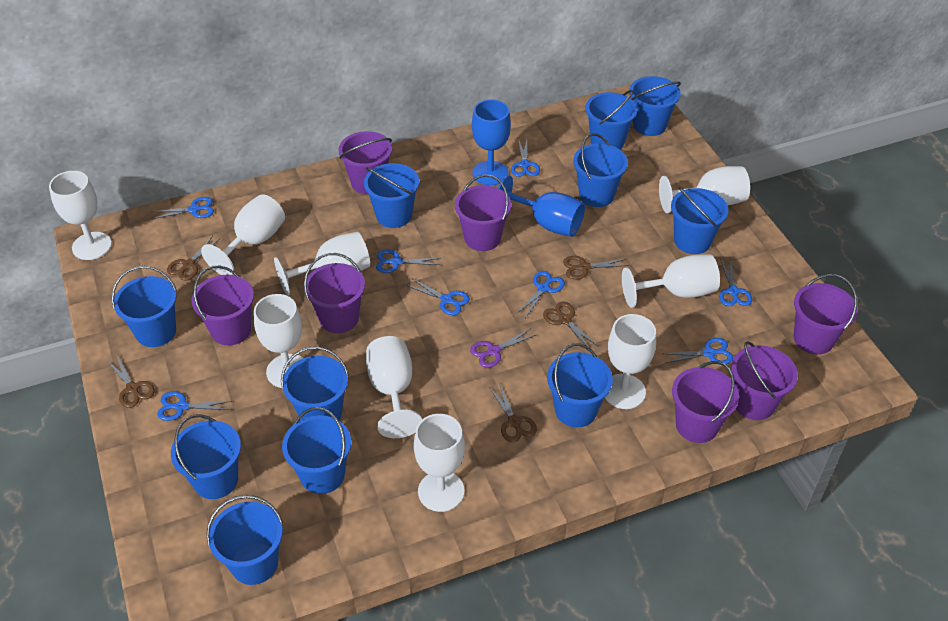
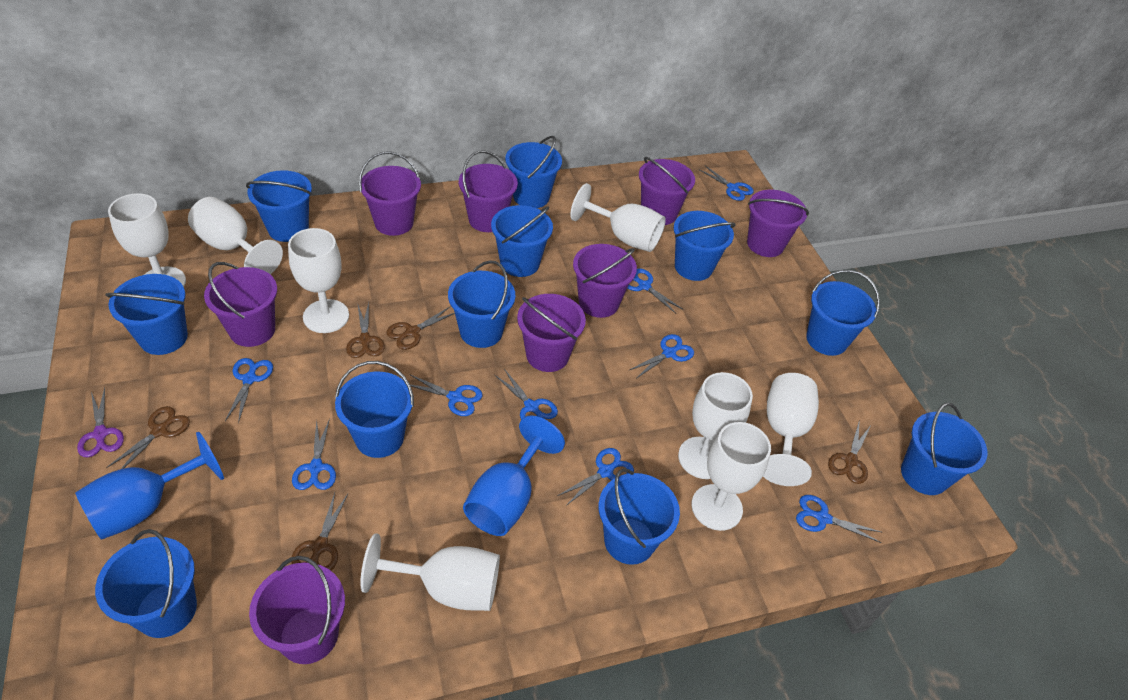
blue scissors: [152,197,214,219] [157,391,232,421] [376,249,441,273] [406,279,470,315] [511,139,540,177] [516,271,565,318] [663,338,733,365] [719,258,752,306] = 8 -> [225,358,273,423] [292,418,336,490] [409,374,483,416] [495,369,558,420] [558,448,634,506] [627,268,682,314] [628,334,694,378] [700,166,754,201] [796,495,882,543] = 9
purple bucket: [192,266,254,345] [304,253,365,333] [338,131,392,194] [455,174,511,251] [672,361,739,443] [731,341,798,420] [794,274,858,355] = 7 -> [204,262,277,347] [249,556,345,664] [359,151,421,236] [459,150,518,232] [517,294,586,372] [573,244,637,318] [639,157,695,225] [747,190,809,257] = 8
white goblet: [49,171,112,260] [201,194,285,275] [254,294,303,388] [274,232,370,296] [366,336,422,438] [414,414,465,512] [605,314,656,409] [622,254,720,308] [659,166,750,213] = 9 -> [108,193,186,287] [188,197,283,274] [288,228,349,333] [360,533,500,611] [570,183,666,252] [678,372,753,479] [692,422,771,531] [763,373,819,486] = 8

